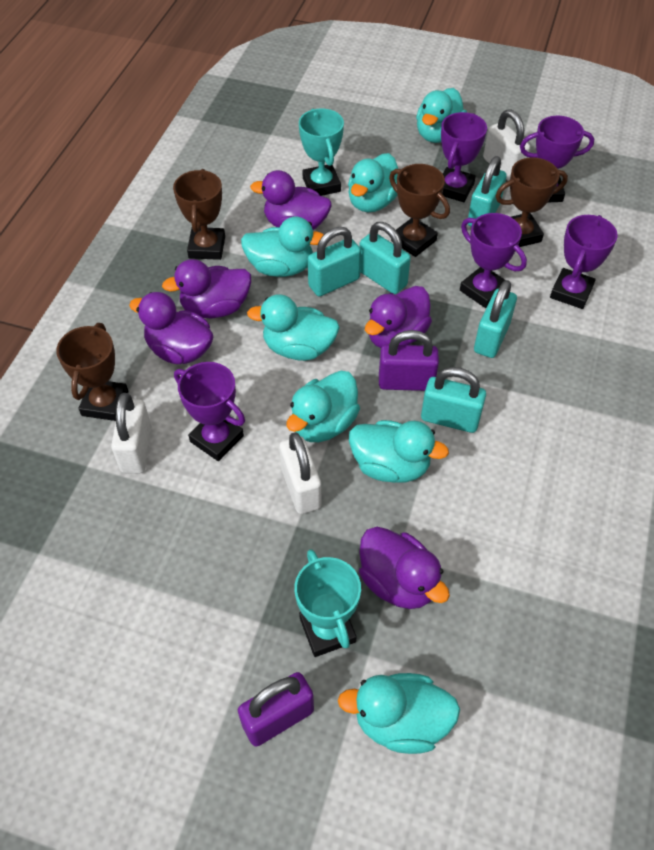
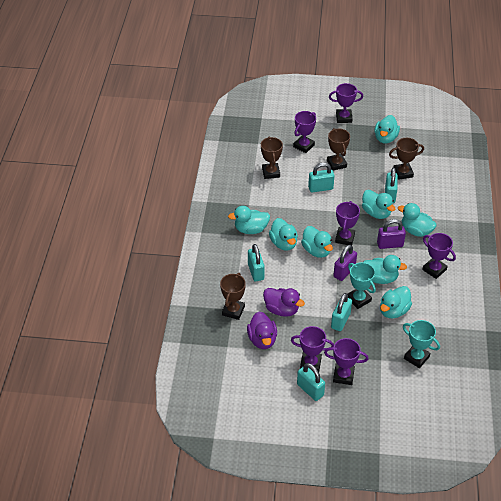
purple duck: [129,292,213,364] [162,259,251,318] [250,170,332,230] [359,527,450,609] [365,286,432,348] = 5 -> [247,312,277,349] [263,288,305,317] = 2
purple trophy: [174,362,245,461] [441,112,487,202] [460,213,527,308] [520,116,594,203] [550,215,618,309] = 5 -> [291,326,334,372] [293,111,316,153] [324,338,369,385] [329,83,363,123] [335,201,360,245] [422,233,456,279] = 6
turquoise duck: [241,217,324,277] [247,294,340,361] [286,371,360,442] [338,673,460,754] [348,153,398,212] [349,420,449,483] [416,88,467,143] = 7 -> [228,206,270,234] [269,218,298,251] [301,226,333,258] [362,190,395,219] [364,255,407,284] [374,115,400,144] [380,286,412,318] [398,203,437,237] = 8
white padlock: [111,393,152,473] [279,432,321,514] [483,109,530,181] = 3 -> none = 0

